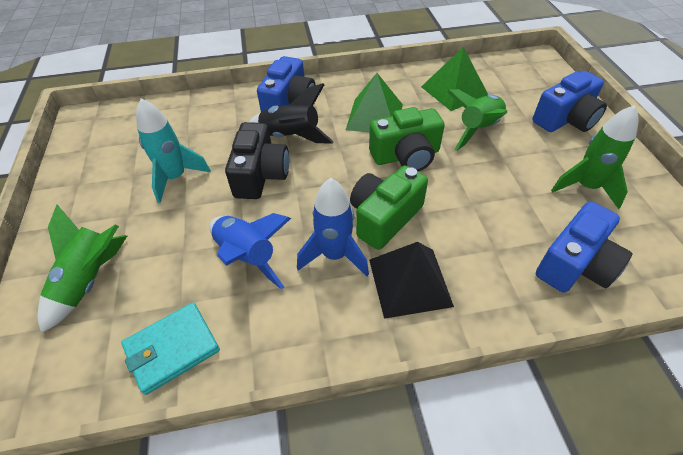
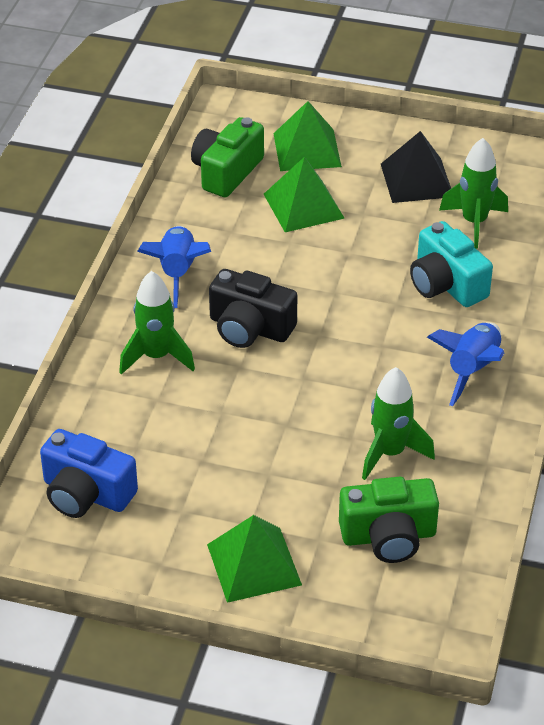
black rocket: [249,83,334,143] = 1 -> none = 0
blue camera: [257,56,316,112] [532,71,607,132] [536,201,633,293] = 3 -> [40,429,138,518] = 1
green pyramid: [346,73,403,133] [421,47,488,111] = 2 -> [207,515,302,603] [264,157,345,232] [273,101,342,171] = 3
turquoise camera: none = 0 -> [410,221,493,307] = 1
turquoise rocket: [136,98,211,203] = 1 -> none = 0
turquoise wallet: [121,302,220,395] = 1 -> none = 0

